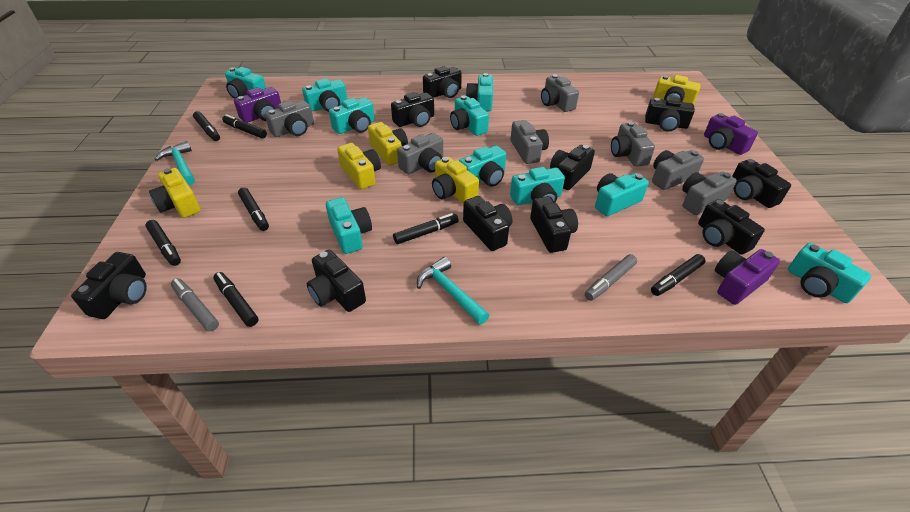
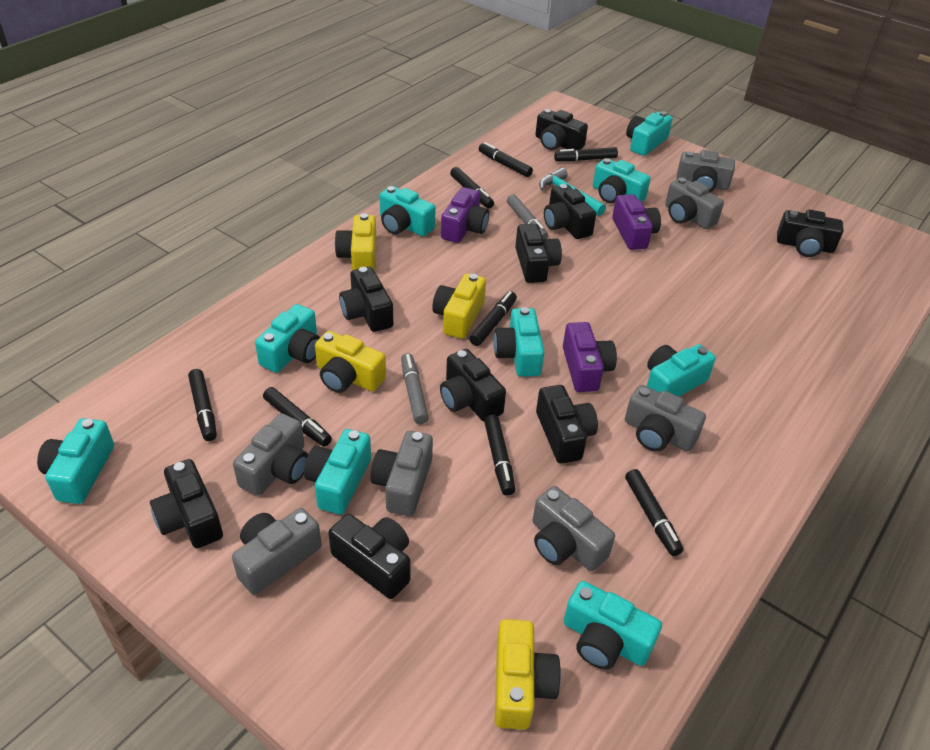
black camera: [71,252,147,319] [307,250,366,312] [391,92,434,127] [423,66,462,98] [463,196,513,251] [530,196,578,253] [550,145,595,190] [645,96,695,132] [698,199,765,255] [732,159,791,208] = 10 -> [150,459,223,548] [328,514,410,599] [339,267,393,332] [440,349,506,422] [515,224,562,283] [535,109,588,151] [536,385,598,464] [544,184,596,239] [777,209,844,257] = 9
black marker: [145,220,181,266] [193,111,220,141] [213,272,258,327] [222,114,267,138] [238,187,269,231] [393,213,459,244] [651,254,706,296] = 7 -> [188,369,217,441] [263,387,332,447] [450,167,494,209] [469,291,517,346] [479,142,533,177] [484,415,515,495] [554,147,618,162] [625,469,683,556] = 8
turquoise camera: [225,67,266,99] [302,78,347,112] [326,197,372,254] [329,97,375,134] [450,95,489,136] [459,146,506,187] [466,73,493,111] [510,167,565,205] [595,173,649,216] [788,243,871,303] = 10 -> [37,418,114,504] [255,304,320,373] [304,429,371,515] [380,186,435,236] [493,307,545,377] [564,581,662,670] [593,158,651,203] [626,111,673,156] [647,344,716,397] = 9
turquoise hammer: [155,141,195,186] [417,257,489,325] = 2 -> [539,167,606,216] = 1
yellow camera: [149,168,201,218] [337,143,381,189] [368,122,408,166] [432,157,479,204] [653,75,701,104] = 5 -> [315,331,386,393] [335,213,376,271] [432,273,486,339] [495,619,561,730] = 4

